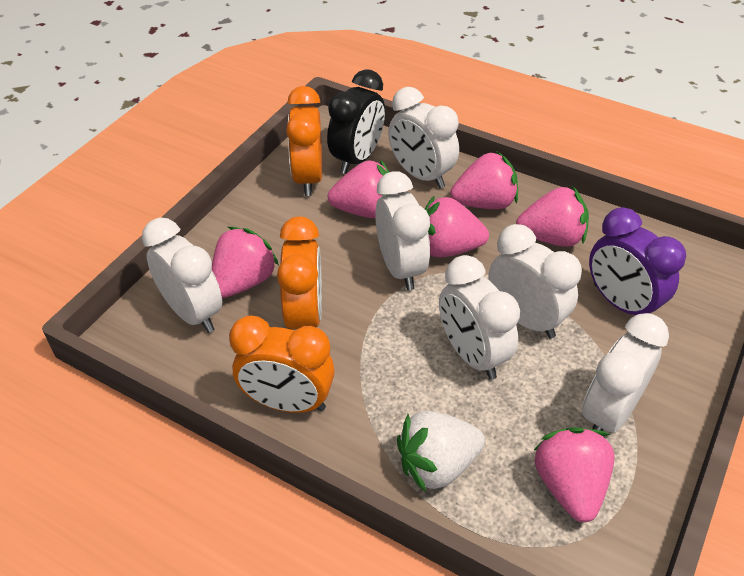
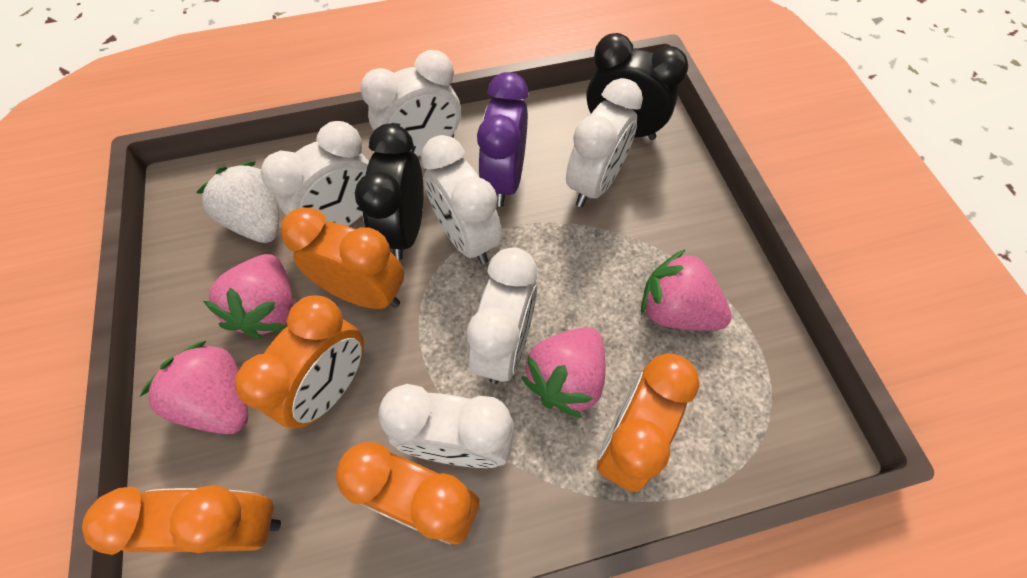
black clock: [327,69,385,174] = 1 -> [355,124,424,260] [586,33,688,140] = 2
orange clock: [229,316,335,413] [277,217,322,329] [286,86,322,196] = 3 -> [82,485,281,555] [235,295,364,429] [280,207,404,309] [336,442,479,545] [597,353,699,492] = 5
pink strawberry: [212,227,279,298] [328,160,389,218] [425,195,489,258] [450,150,518,209] [516,186,589,247] [534,427,615,522] = 6 -> [140,341,248,434] [203,254,293,339] [521,327,605,418] [641,249,732,331] = 4

